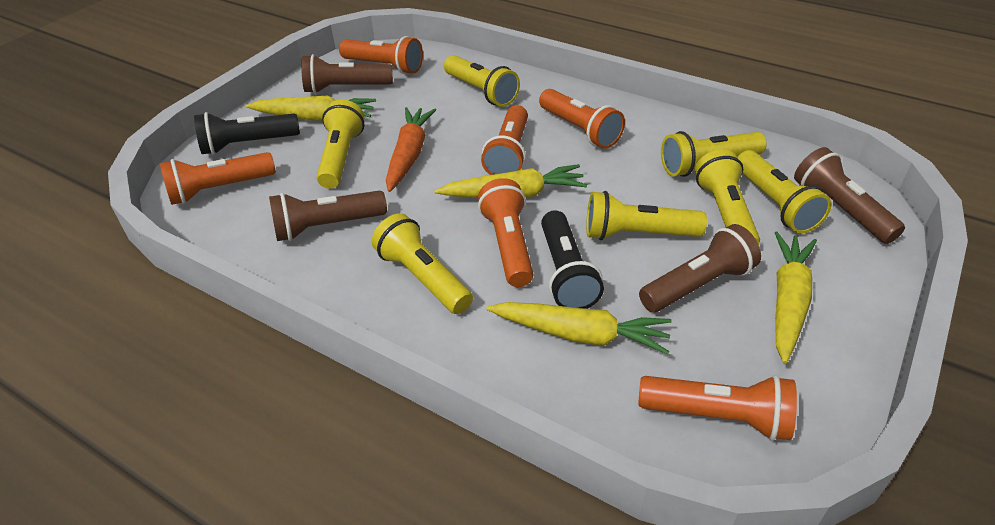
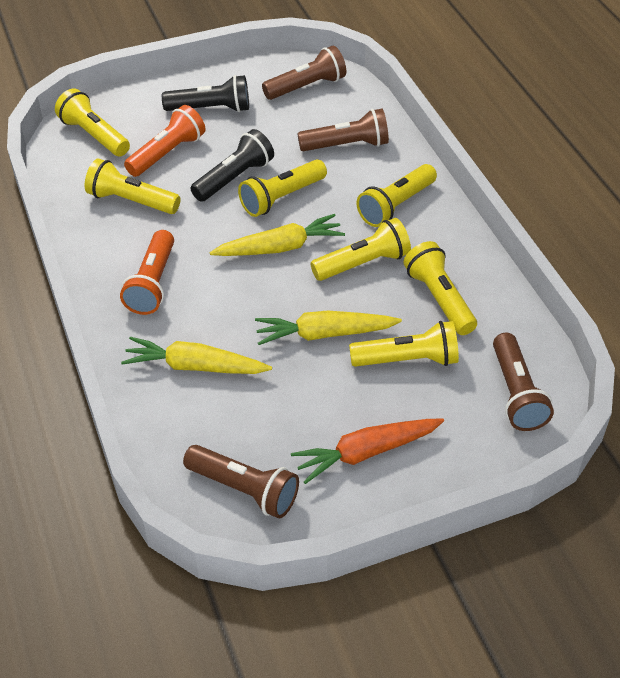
orange flashlight: [160,152,276,205] [339,36,423,74] [478,178,534,287] [481,105,528,175] [539,89,625,149] [639,375,797,441] = 6 -> [120,230,174,315] [124,105,206,177] = 2
yellow carrot: [246,96,376,120] [435,164,587,198] [487,302,672,355] [775,232,817,363] = 4 -> [121,337,272,374] [210,214,345,256] [255,310,402,345] = 3

